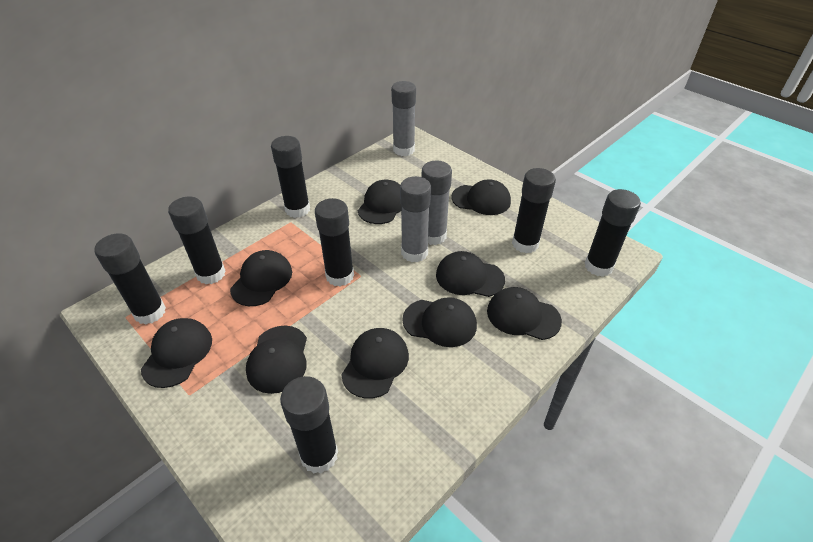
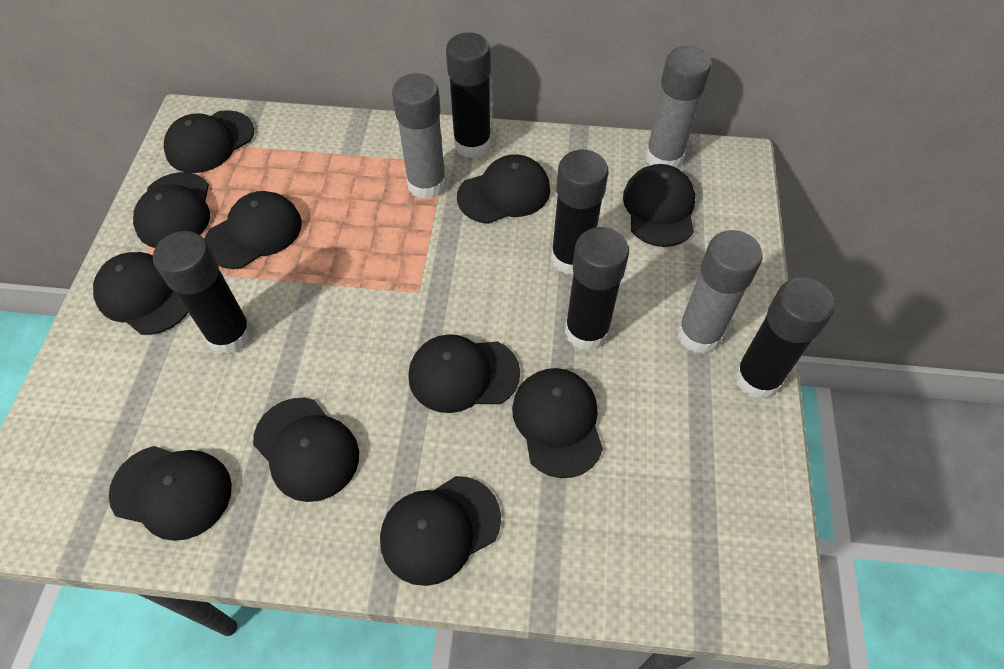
black cap: [141,318,212,388] [230,250,292,306] [246,326,307,394] [341,328,409,399] [358,180,401,224] [402,297,477,347] [436,251,505,297] [451,179,511,215] [487,287,562,340] = 9 -> [93,252,188,335] [109,446,232,541] [133,172,210,248] [164,110,254,173] [205,191,302,269] [253,398,359,502] [380,476,501,586] [408,334,520,413] [457,154,550,224] [512,368,603,478] [623,164,695,247] = 11
black glue stick: [94,233,166,324] [168,197,226,284] [271,136,310,218] [280,376,338,473] [315,198,354,286] [512,168,556,253] [585,189,641,277] = 7 -> [153,231,253,355] [446,33,491,159] [551,150,608,275] [565,227,629,351] [734,277,835,399] = 5

